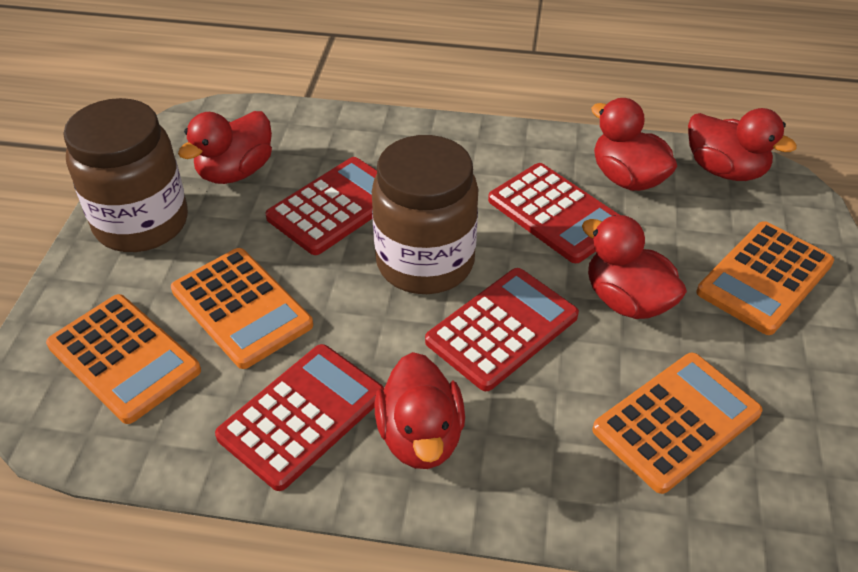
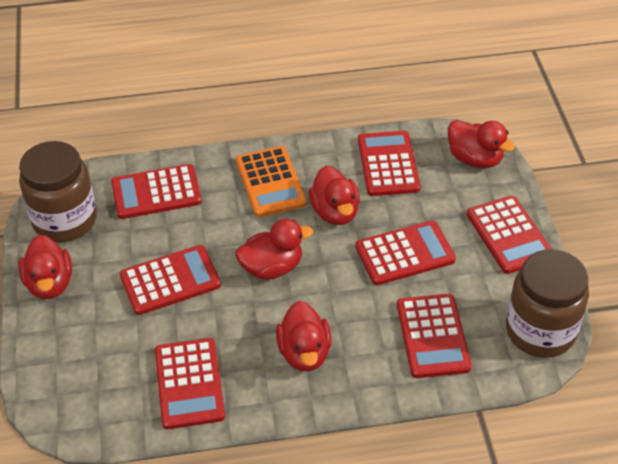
orange calculator: [46,294,201,424] [171,248,313,369] [592,353,762,494] [696,221,834,335] = 4 -> [236,146,307,217] = 1
red calculator: [215,344,384,491] [265,157,377,255] [425,268,579,391] [488,163,619,263] = 4 -> [111,164,202,219] [120,245,221,315] [155,338,225,429] [355,221,456,285] [358,131,420,196] [397,294,472,378] [467,196,551,274] = 7

